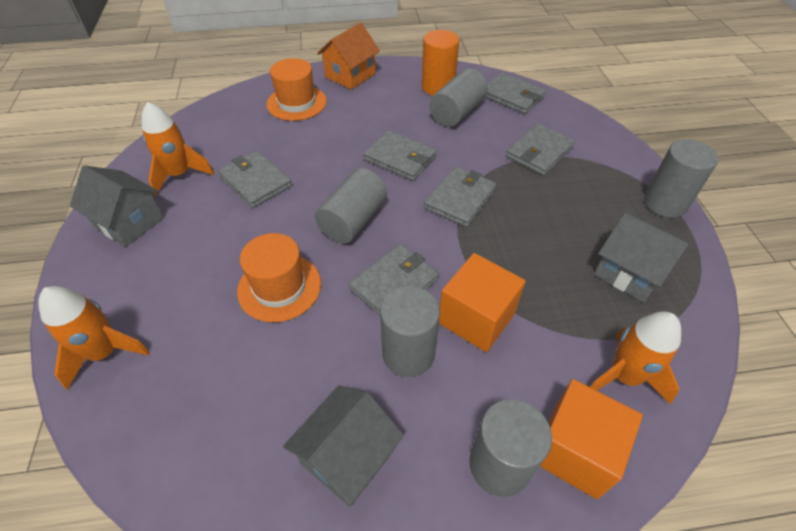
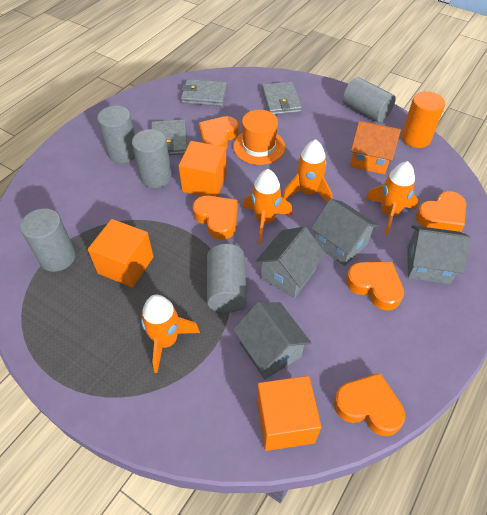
grey house: [70,165,164,247] [283,385,404,507] [594,212,689,302] = 3 -> [233,302,311,379] [255,226,326,298] [311,199,379,266] [407,225,471,284] = 4
grey wallet: [218,151,292,208] [349,244,439,315] [364,130,437,181] [424,167,497,227] [485,72,546,114] [506,124,575,176] = 6 -> [151,119,187,155] [181,79,227,106] [262,82,302,115] = 3
orange cube: [439,253,526,352] [540,379,643,499] = 2 -> [88,219,154,287] [179,141,227,197] [257,376,321,451] = 3
orange hat: [237,233,321,322] [266,58,327,121] = 2 -> [233,110,285,165] = 1
orange heart: none = 0 -> [193,196,238,240] [199,116,239,149] [334,373,405,436] [346,262,404,311] [416,191,466,232] = 5
orange rocket: [38,286,150,389] [142,102,214,196] [590,311,681,404] = 3 -> [141,295,200,373] [243,169,293,244] [283,139,332,202] [366,161,418,236] = 4

